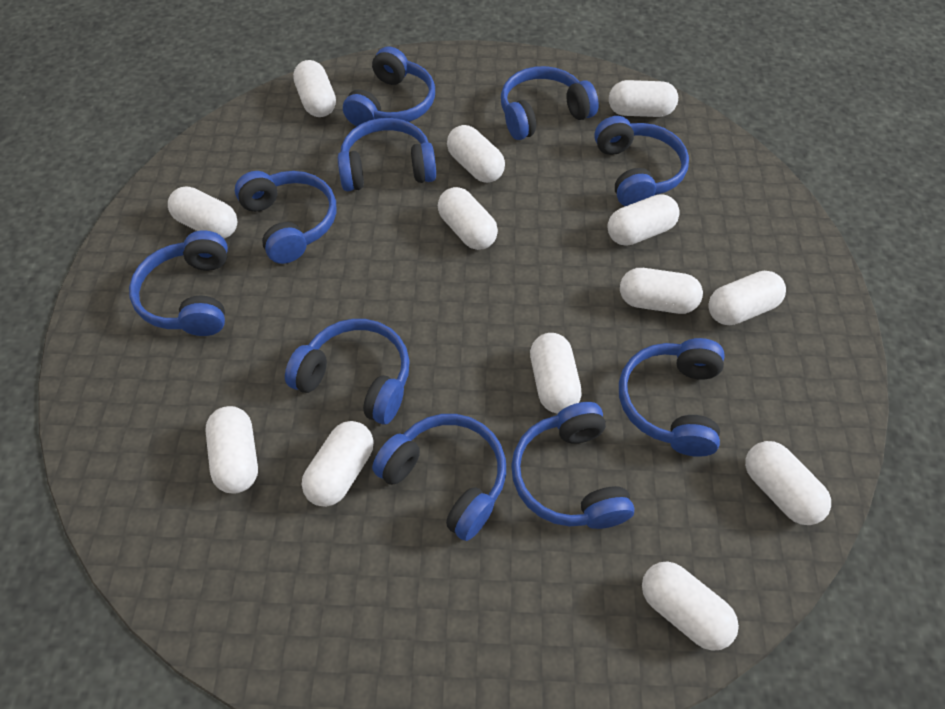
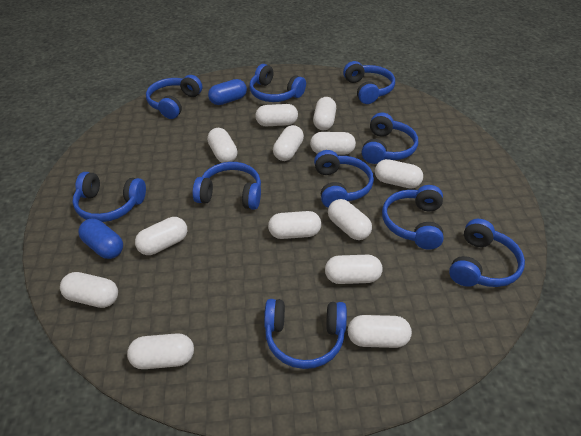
blue capsule: none = 0 -> [78,219,123,259] [208,79,247,105] = 2

